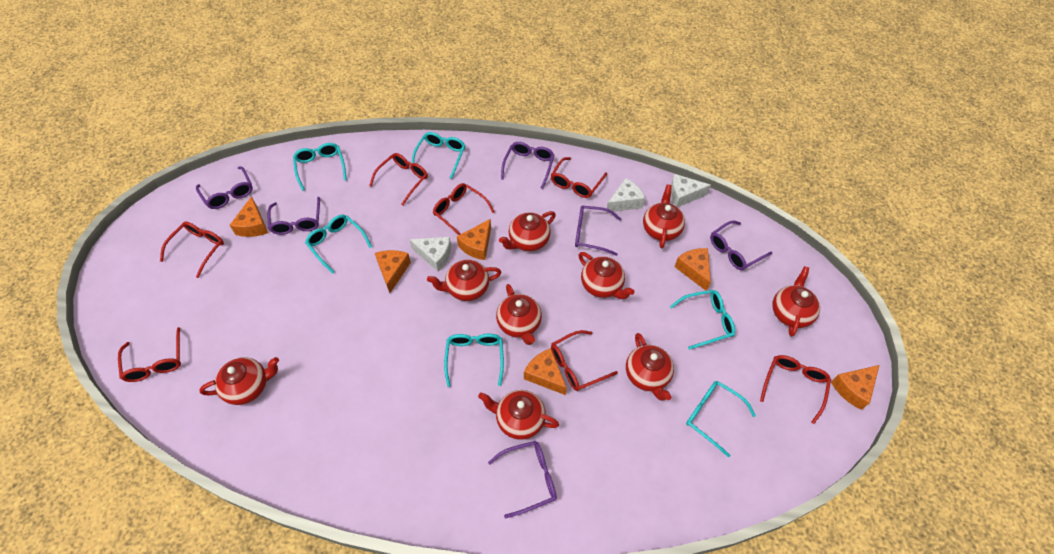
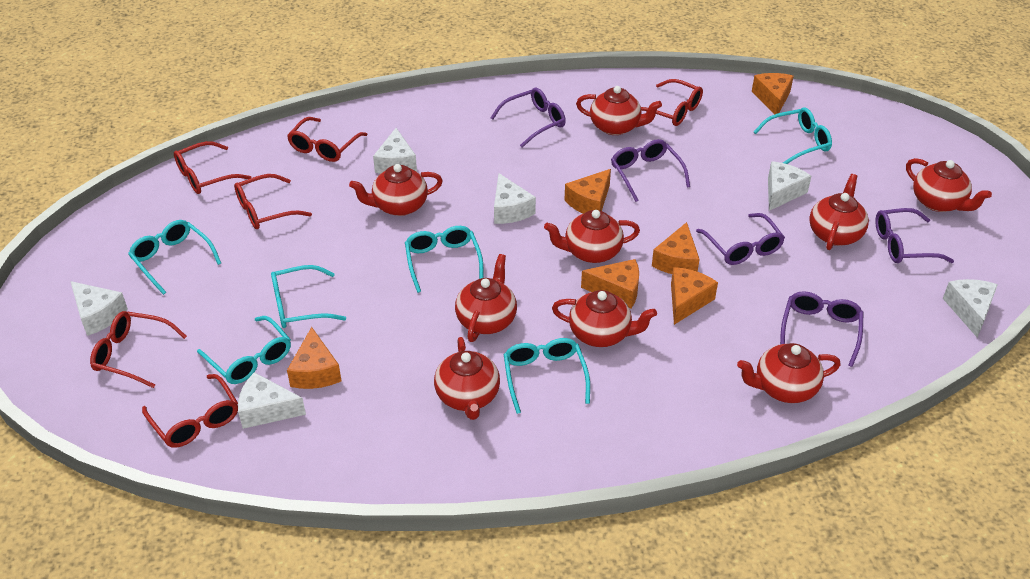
purple glasses: [196,166,253,209] [268,197,320,235] [488,441,557,519] [501,142,554,189] [575,206,621,256] [710,220,772,270] = 6 -> [491,88,566,148] [611,139,690,202] [696,213,785,265] [780,291,864,367] [875,208,954,263] = 5
red glasses: [118,327,181,382] [160,222,224,278] [369,153,428,205] [433,183,495,235] [551,157,607,198] [551,330,618,391] [760,355,831,424] = 7 -> [90,311,187,388] [142,374,238,448] [174,141,251,194] [234,174,312,229] [287,117,368,162] [641,79,703,126] = 6
white cheese: [409,237,451,272] [606,178,645,213] [671,174,711,207] = 3 -> [70,281,128,336] [238,372,306,429] [373,128,417,174] [494,173,536,224] [768,161,812,211] [943,279,998,337] = 6

